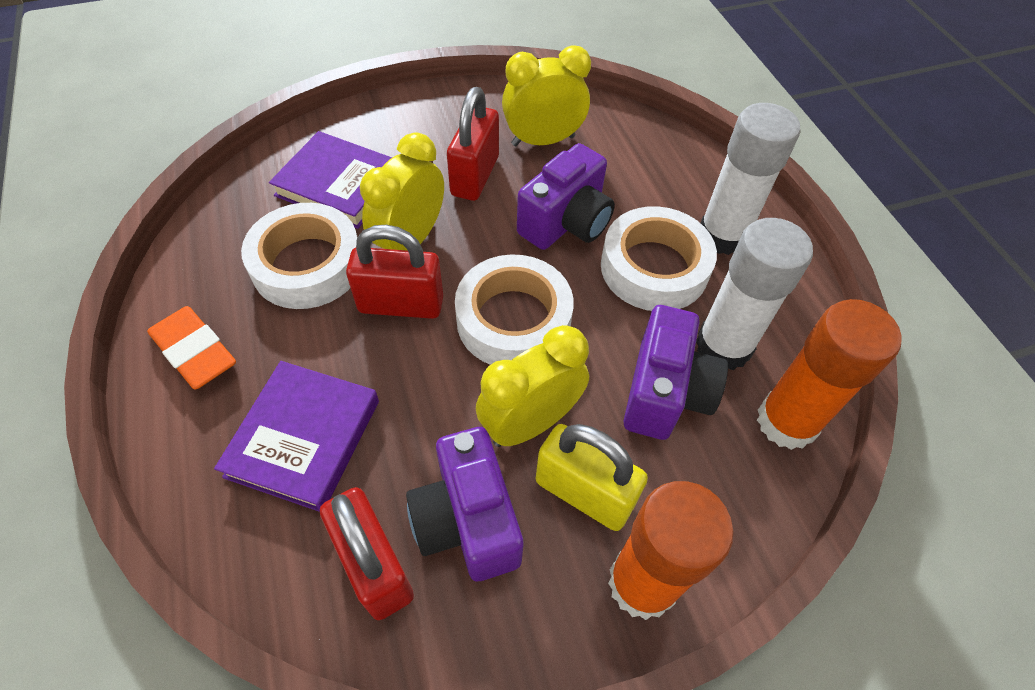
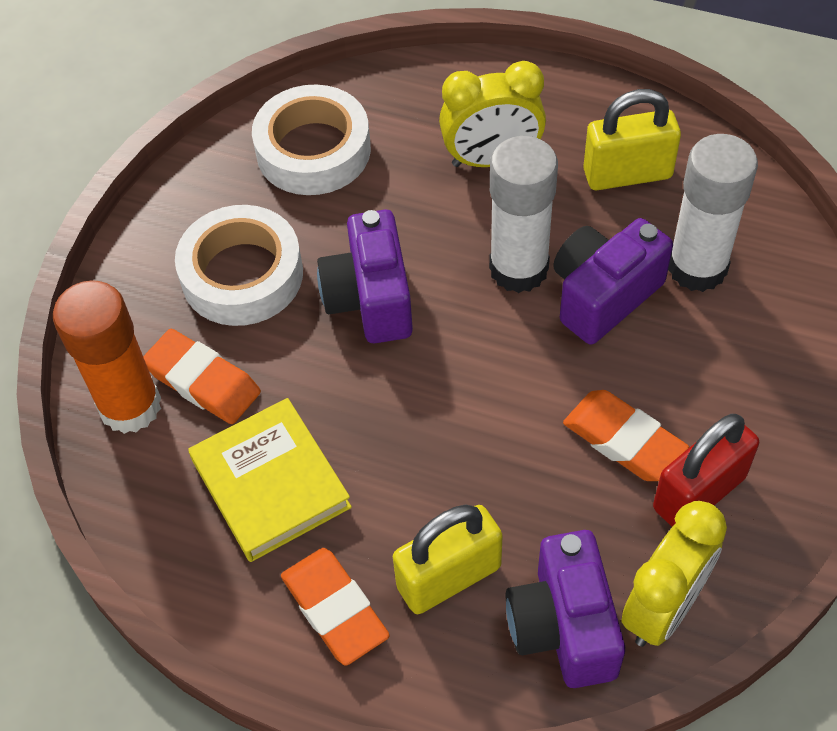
orange eraser: [147,306,236,390] = 1 -> [143,329,261,424] [281,548,390,666] [563,390,689,481] = 3
orange glue stick: [608,481,734,620] [757,299,902,450] = 2 -> [53,280,161,434] = 1
purple book: [214,361,379,512] [269,131,392,229] = 2 -> none = 0
red padlock: [320,487,414,620] [346,225,443,319] [447,87,499,201] = 3 -> [653,414,759,527] = 1
white tape: [241,203,357,309] [455,254,574,365] [601,206,717,311] = 3 -> [175,205,303,326] [252,85,371,195] = 2
yellow book: none = 0 -> [188,398,352,562] = 1
yellow clock: [360,132,444,251] [476,325,589,447] [502,45,591,146] = 3 -> [439,61,546,167] [621,501,727,647] = 2
yellow padlock: [536,424,648,531] = 1 -> [393,504,503,614] [583,89,681,190] = 2

